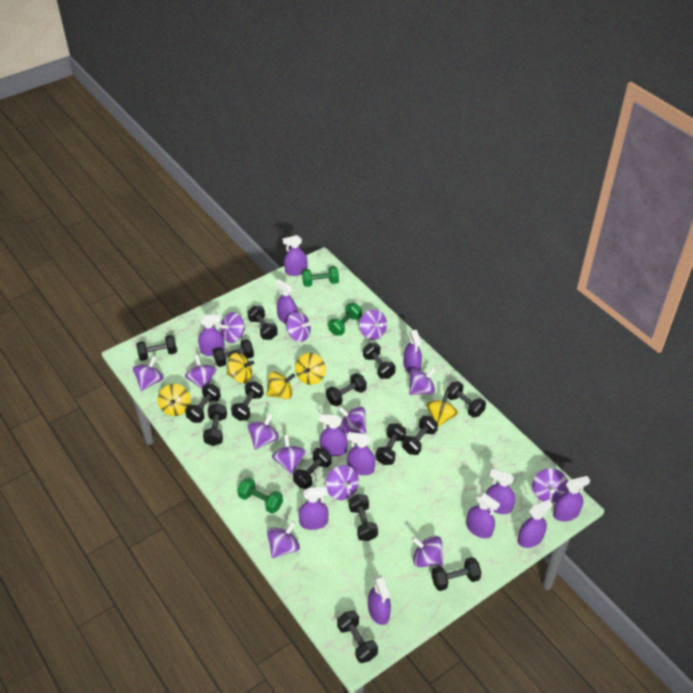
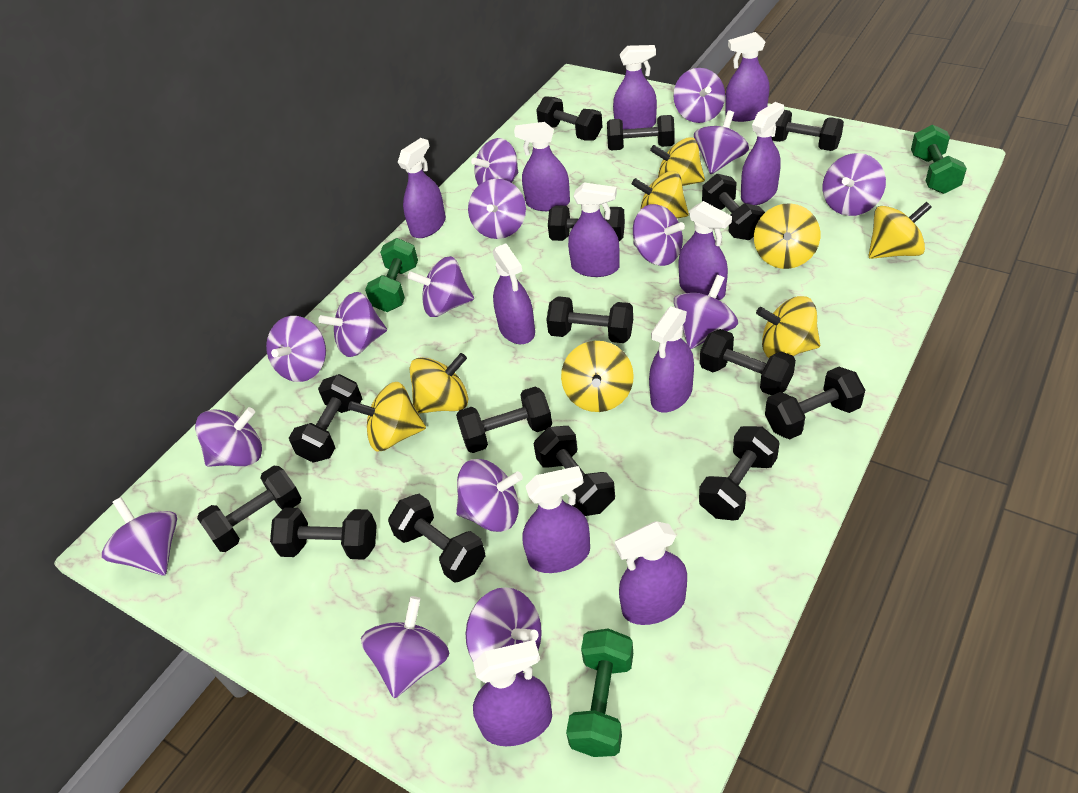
purple spinning top: [133,356,164,391] [185,355,217,389] [219,312,245,343] [247,413,279,450] [267,521,300,558] [272,435,306,474] [286,311,311,342] [326,465,359,500] [338,406,367,434] [359,309,387,340] [409,367,436,395] [412,536,443,567] [532,468,568,503] = 13 -> [102,497,177,575] [195,407,262,467] [266,316,326,382] [318,292,387,357] [361,596,449,698] [407,256,474,317] [456,459,523,532] [466,587,542,673] [468,179,526,239] [471,138,518,185] [633,204,685,266] [673,68,725,123] [674,275,738,349] [694,110,749,174] [822,153,886,216] = 15
yellow spinning top: [158,384,191,416] [226,353,254,383] [266,371,295,399] [295,353,326,385] [426,391,458,427] = 5 -> [348,382,426,452] [409,353,468,414] [561,341,634,412] [632,171,689,218] [650,137,705,186] [754,203,820,269] [756,296,820,358] [868,202,932,259] = 8

